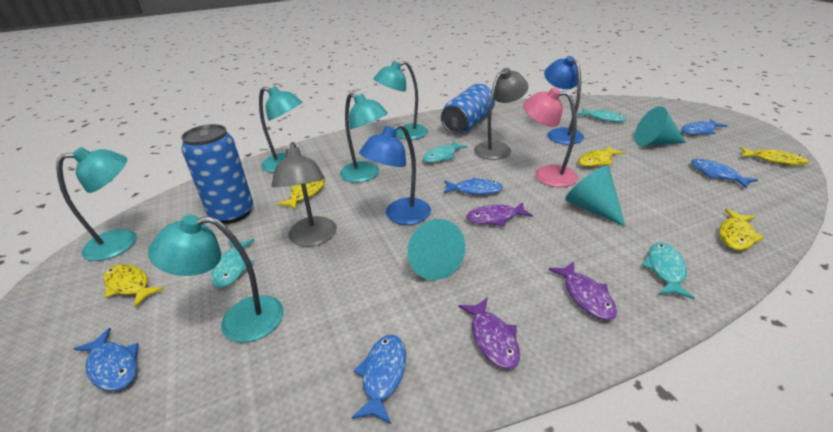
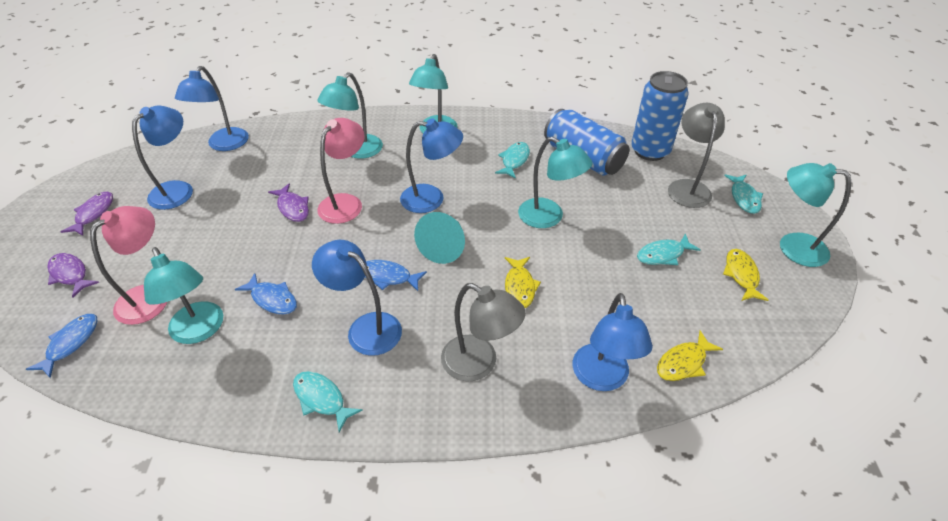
blue fish: [74,328,139,391] [351,335,406,424] [443,177,503,195] [681,119,727,135] [691,159,758,188] = 5 -> [26,314,98,378] [235,273,297,315] [365,260,427,291] = 3
blue lamp: [359,123,431,225] [544,56,584,145] = 2 -> [132,106,193,210] [175,66,249,151] [312,240,402,356] [400,118,463,213] [572,293,653,391] = 5
pink lamp: [523,88,578,187] = 1 -> [90,206,167,325] [317,118,365,224] = 2
turquoise cone: [407,219,465,280] [565,166,625,227] [634,106,686,146] = 3 -> [414,212,465,264] = 1
yellow fish: [104,264,164,307] [277,179,325,210] [578,145,624,167] [719,209,764,250] [740,147,809,165] = 5 -> [505,257,541,308] [657,330,723,381] [723,249,769,301] = 3

